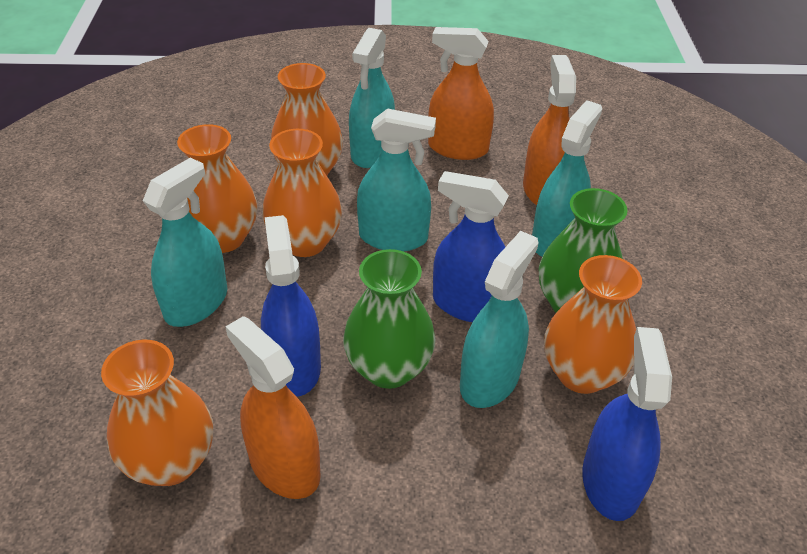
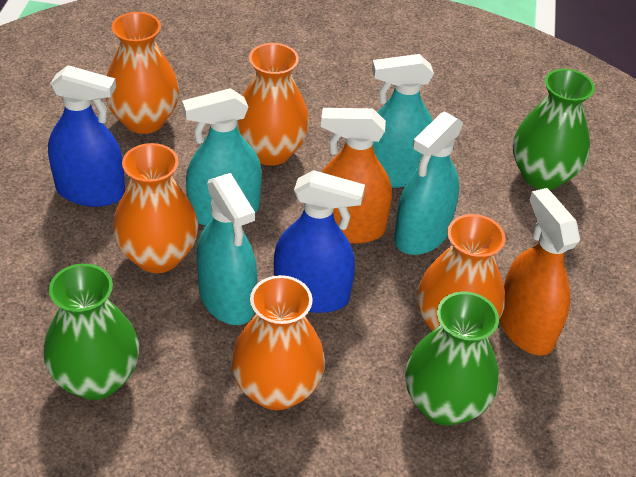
blue spray bottle: [261,215,321,397] [433,171,509,322] [582,327,672,521] = 3 -> [48,65,125,207] [274,170,365,313] = 2
green vase: [343,249,436,389] [539,188,628,312] = 2 -> [44,264,139,400] [405,291,499,426] [513,69,595,190] = 3
orange spray bottle: [226,316,321,499] [428,27,494,160] [523,55,576,205] = 3 -> [321,108,392,244] [499,188,580,356] = 2
turquoise spray bottle: [143,157,227,327] [349,28,395,168] [357,108,436,251] [460,231,538,408] [532,100,602,257] = 5 -> [182,88,262,226] [197,173,258,325] [372,54,434,188] [394,111,463,255] = 4

